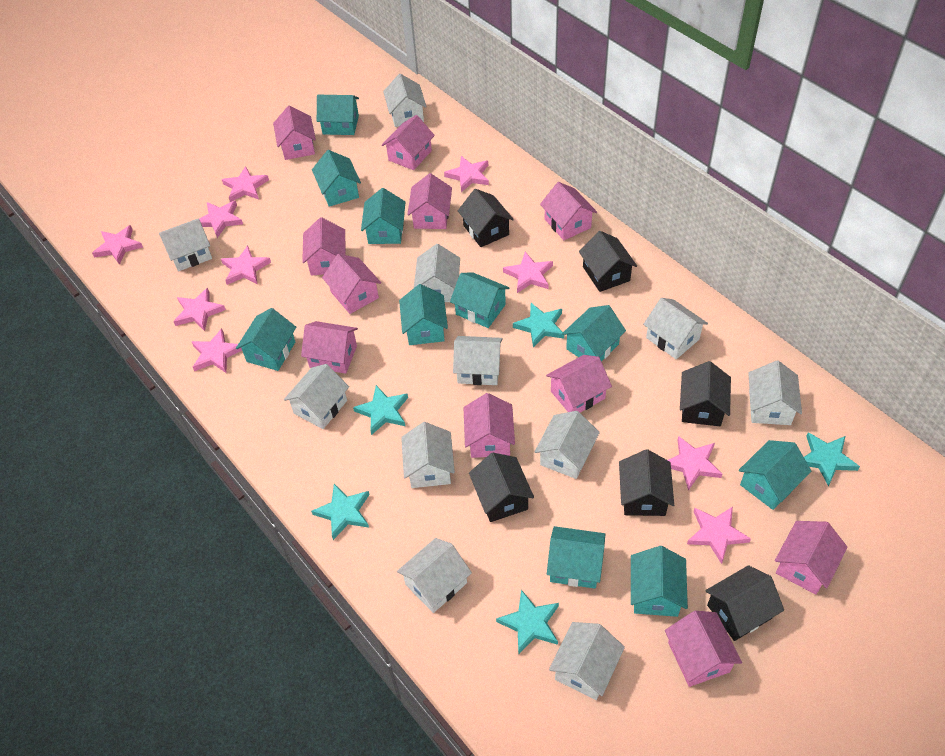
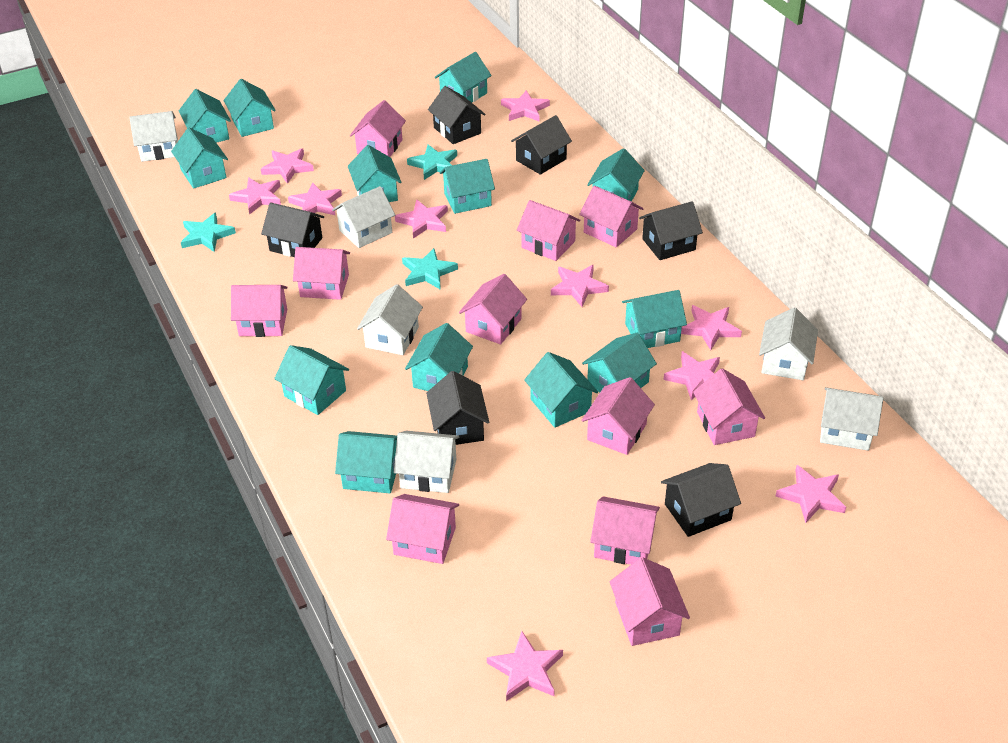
turquoise house: [236,308,296,371] [312,150,361,207] [317,95,359,135] [361,188,405,244] [399,284,448,345] [450,272,509,328] [547,526,605,589] [562,305,626,361] [631,546,688,617] [739,440,811,510] = 10 -> [171,128,228,189] [179,89,231,143] [223,79,276,137] [274,345,349,415] [335,431,397,493] [348,145,401,202] [405,323,473,391] [435,52,492,103] [440,159,495,214] [524,352,598,428] [582,333,657,392] [587,148,645,202] [622,290,687,348] = 13
turquoise star: [311,484,369,540] [353,385,408,435] [496,590,559,655] [513,303,564,348] [804,432,860,486] = 5 -> [181,213,236,252] [402,248,458,290] [407,144,457,180] = 3
white house: [159,218,212,271] [284,364,349,429] [383,74,427,127] [397,538,472,613] [401,422,455,488] [414,244,460,302] [453,336,503,385] [535,411,600,479] [549,622,625,700] [643,298,708,359] [748,361,802,425] = 11 -> [129,111,178,162] [332,186,395,248] [357,284,423,355] [394,430,459,493] [759,307,818,380] [820,387,883,451] = 6

